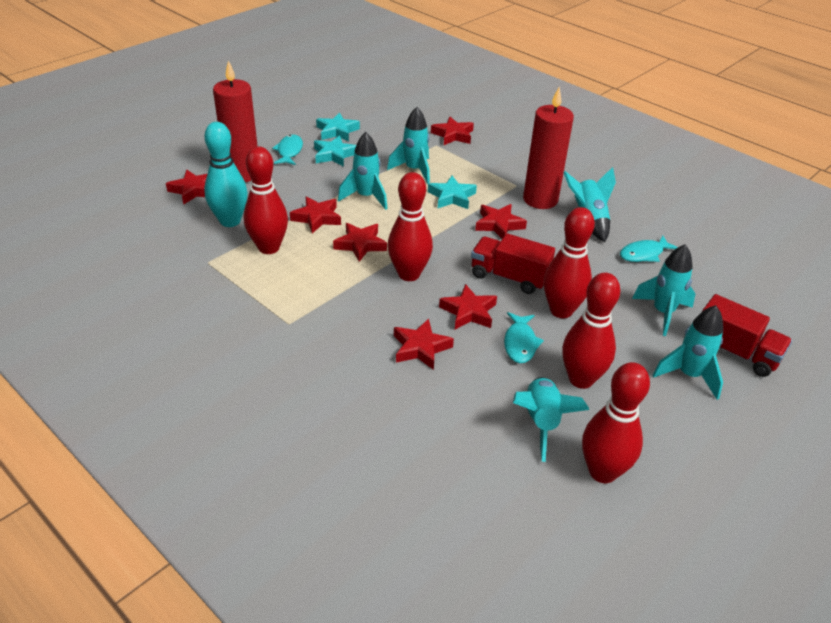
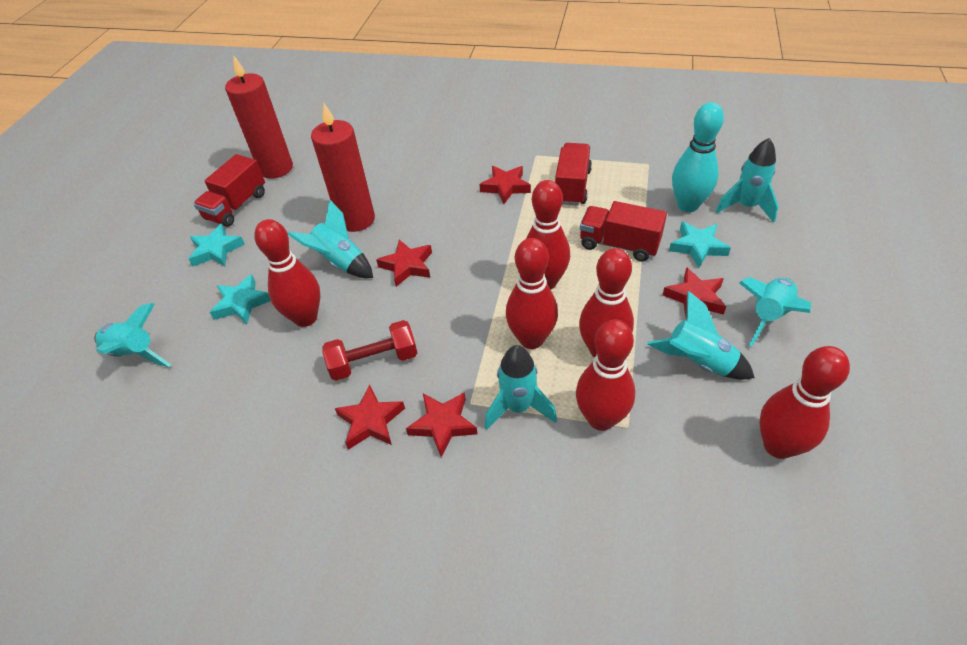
red bowling pin: [244,146,288,254] [388,172,433,281] [544,207,595,318] [562,273,621,389] [582,362,650,483] = 5 -> [255,219,320,327] [506,238,558,349] [526,180,570,290] [576,319,635,431] [579,248,634,358] [759,346,850,459] = 6
red dumbbell: none = 0 -> [322,320,417,381] = 1
red star: [166,169,207,205] [290,196,341,234] [333,223,387,262] [394,319,454,370] [431,117,474,145] [439,284,497,329] [475,204,527,239] = 7 -> [335,385,405,450] [376,240,432,287] [406,392,477,457] [479,166,531,204] [663,267,726,317] = 5
red truck: [471,233,555,294] [702,294,792,377] = 2 -> [194,154,265,227] [555,143,592,206] [580,201,667,261] = 3
turquoise fish: [272,134,303,165] [504,312,544,363] [620,235,678,262] = 3 -> none = 0

